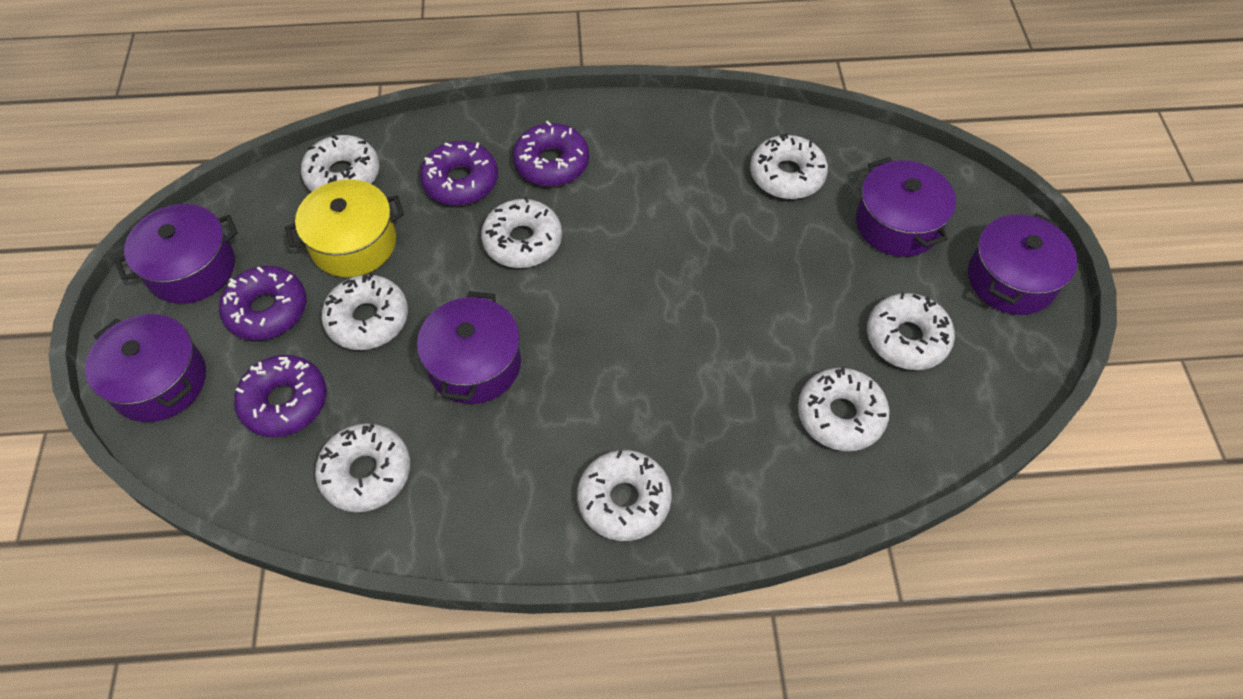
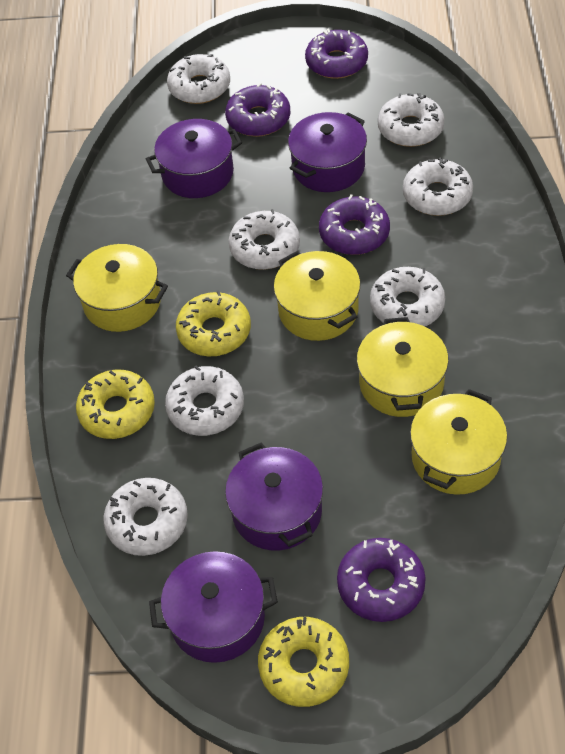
purple pot: [85,314,206,422] [115,204,238,304] [417,291,521,404] [856,157,956,257] [968,213,1078,315] = 5 -> [146,119,242,198] [149,551,278,663] [225,443,323,550] [288,112,367,192] = 4
white donut: [301,135,380,192] [315,423,410,512] [321,273,408,350] [481,197,562,268] [577,450,672,541] [750,133,828,199] [798,367,890,451] [867,292,955,370] = 8 -> [103,478,188,556] [165,365,244,436] [167,54,230,104] [228,209,300,270] [370,267,445,326] [378,93,445,147] [403,157,473,216] = 7
yellow donut: none = 0 -> [76,370,155,439] [176,290,251,357] [258,617,349,707] = 3
yellow pot: [285,179,404,277] = 1 -> [66,244,168,332] [274,251,361,341] [357,317,449,417] [410,389,507,495] = 4

